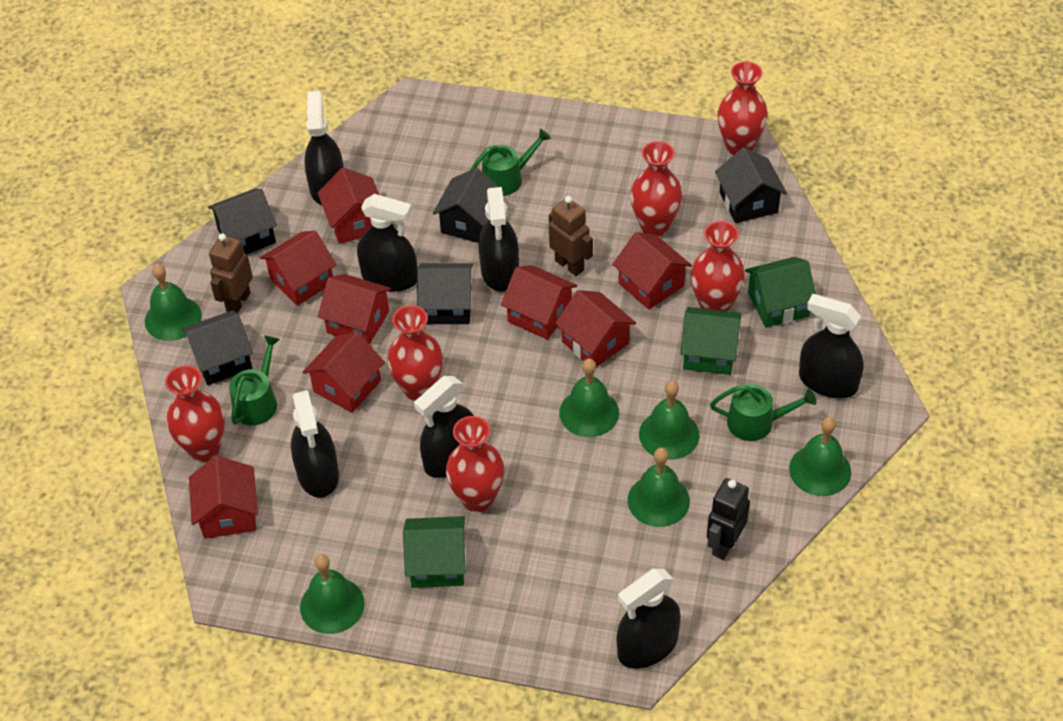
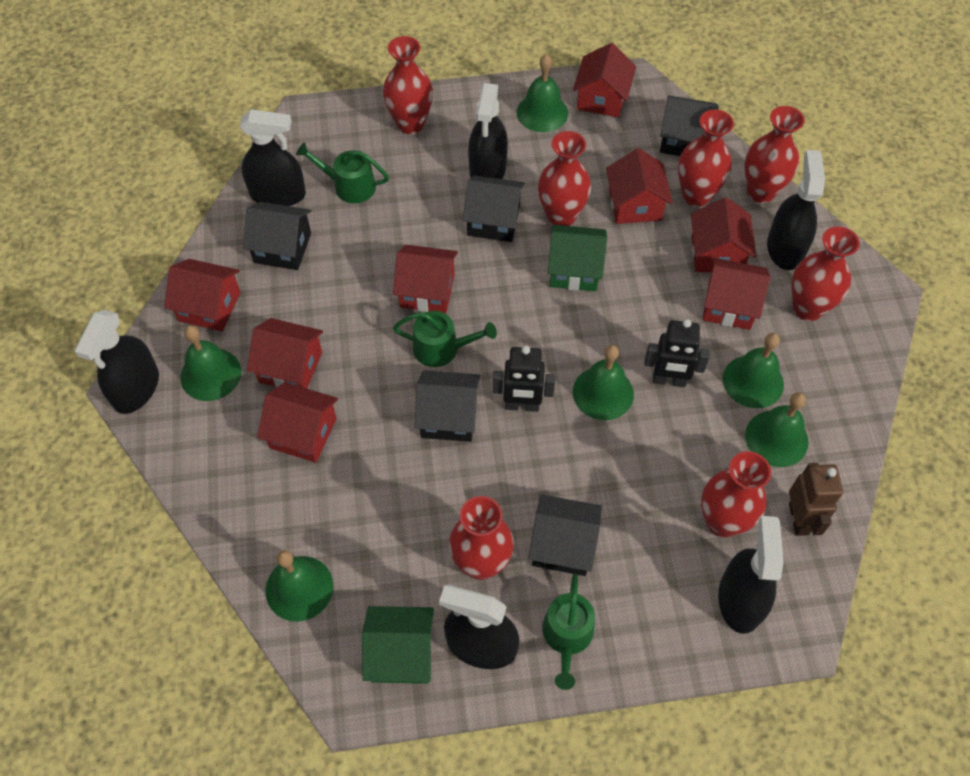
black robot: [707,478,750,560] = 1 -> [493,346,555,412] [644,319,710,387] = 2
black spray bottle: [291,390,339,498] [304,91,344,205] [357,194,417,292] [414,376,474,478] [479,187,519,291] [617,569,681,669] [799,294,864,398] = 7 -> [75,310,159,414] [240,109,306,206] [439,585,520,669] [468,83,508,179] [718,516,784,634] [767,150,825,270] = 6
brown robot: [209,233,253,313] [549,196,593,276] = 2 -> [789,463,843,536] = 1
green house: [403,516,466,588] [680,307,742,375] [745,257,816,328] = 3 -> [362,606,434,684] [548,225,607,291] = 2
red vase: [165,366,225,462] [387,305,443,401] [446,416,504,512] [630,141,682,237] [691,221,745,311] [718,61,768,155] = 6 -> [383,36,433,134] [449,496,514,580] [538,131,591,226] [678,109,734,207] [701,451,771,538] [744,106,805,203] [792,226,860,321] = 7

